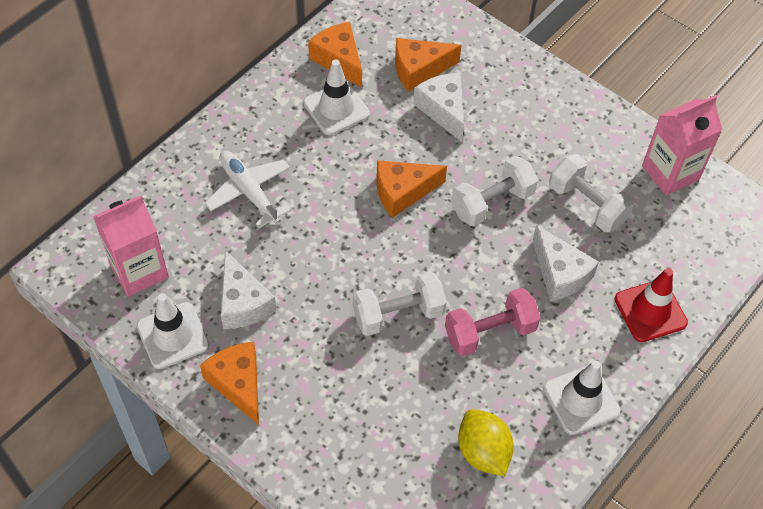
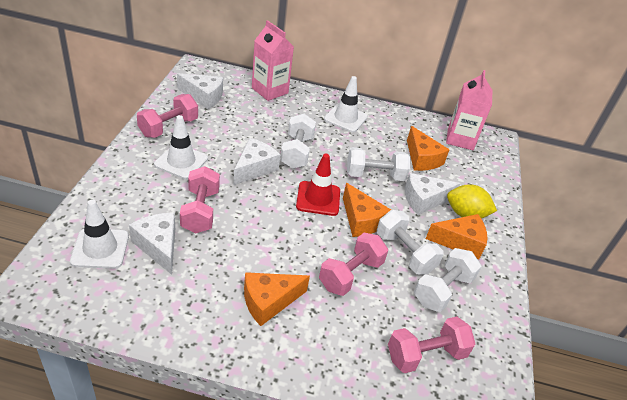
pink dumbbell: [445,288,541,356] = 1 -> [137,94,198,138] [180,166,220,233] [319,233,388,296] [388,316,475,373] = 4
white cheese: [221,250,276,329] [413,73,464,142] [533,225,599,301] = 3 -> [129,213,175,275] [177,73,223,109] [234,138,281,185] [405,173,461,215] = 4
white dumbbell: [353,272,446,336] [451,156,538,227] [549,154,634,232] = 3 -> [280,114,316,169] [347,147,410,181] [377,210,444,275] [414,248,482,312] = 4
white plane: [204,151,291,228] = 1 -> none = 0

